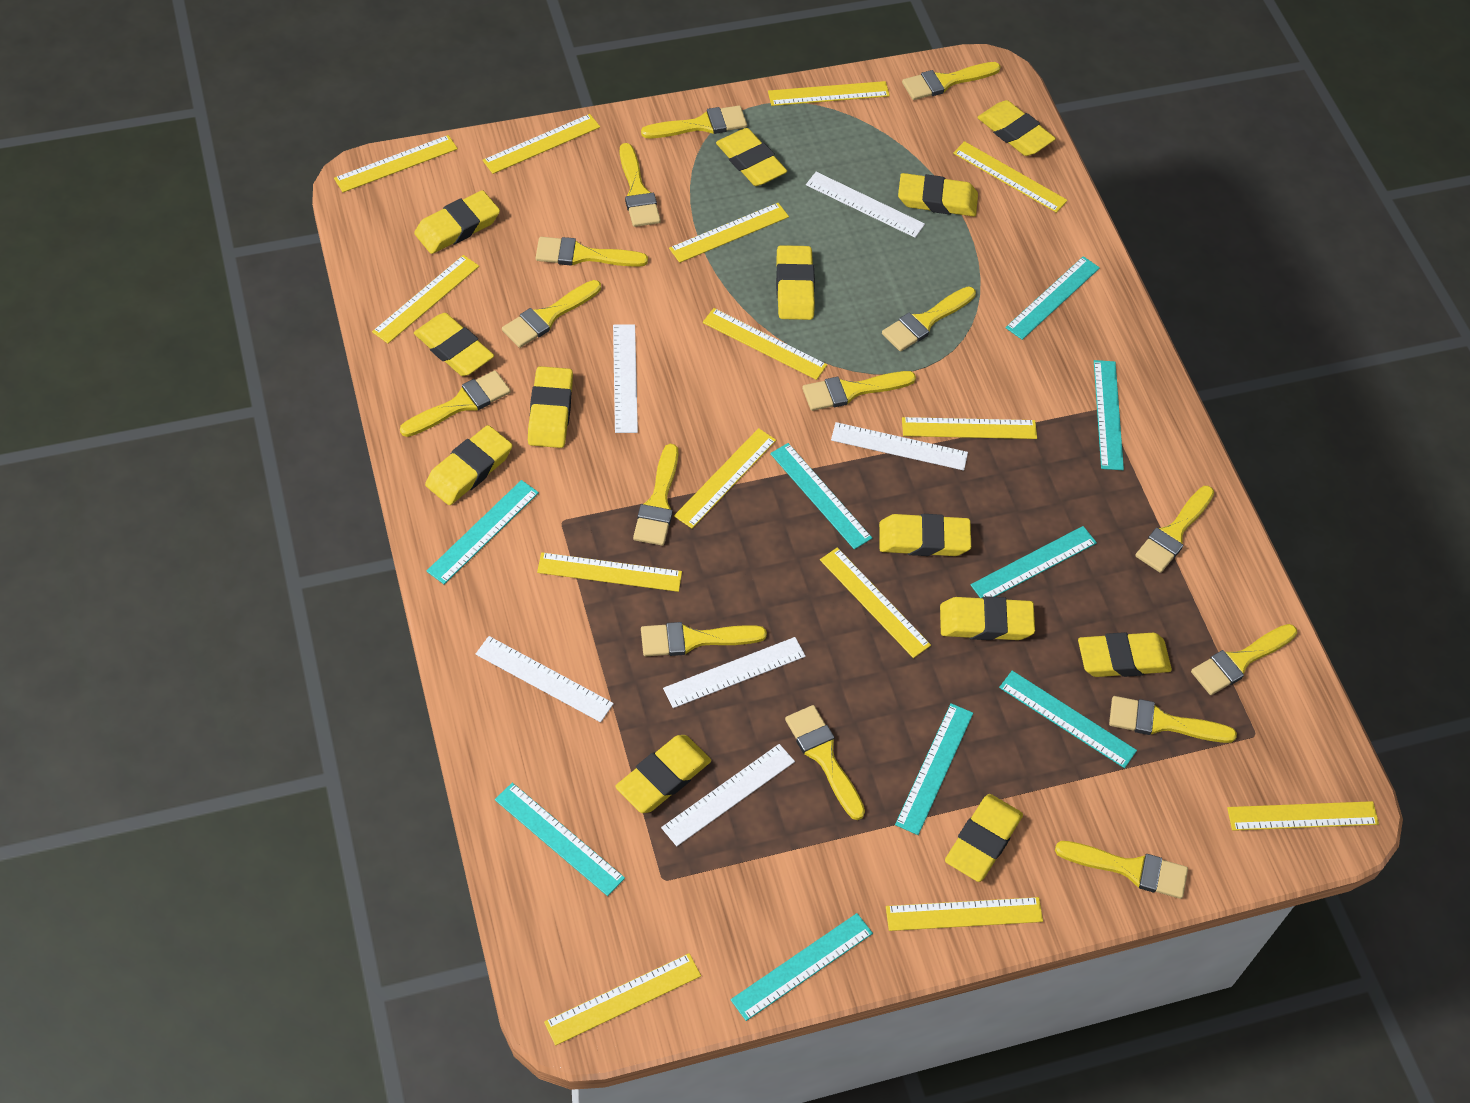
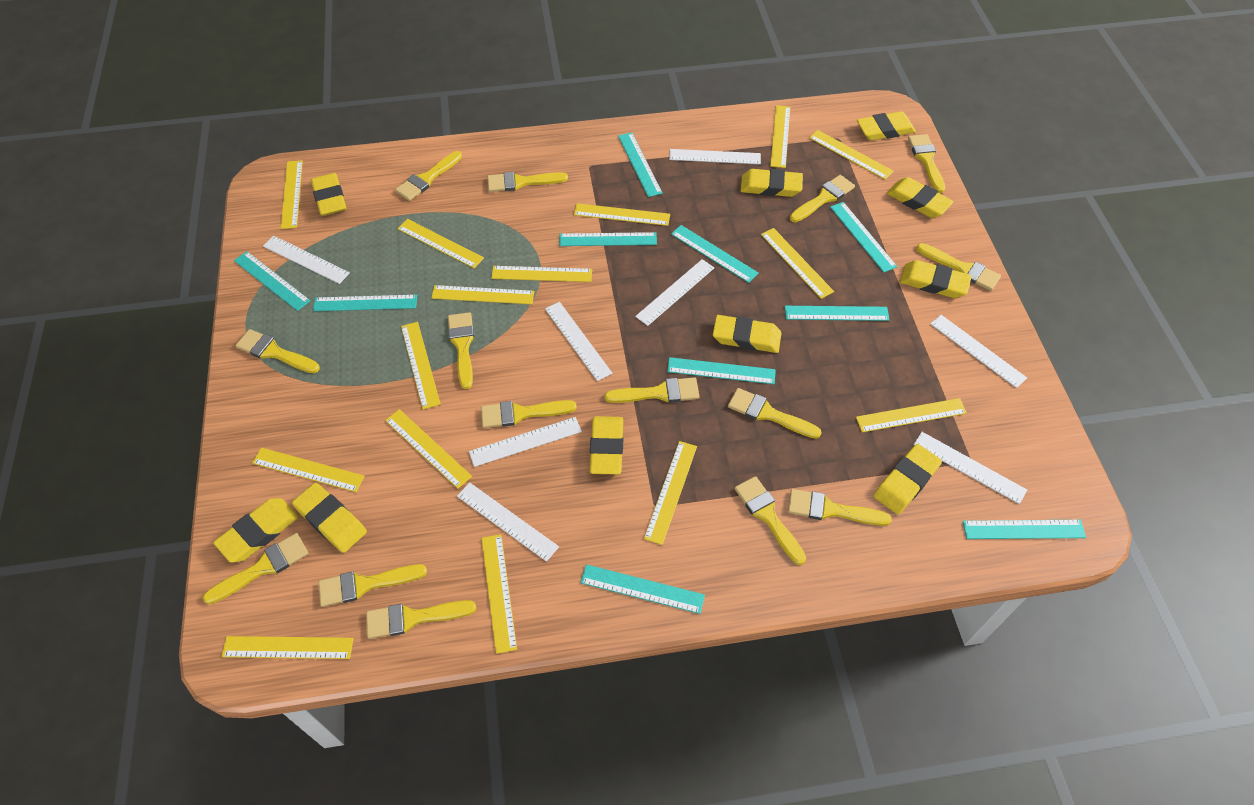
turquoise ruler: [426,480,539,584] [495,783,625,896] [731,913,873,1021] [770,443,872,549] [895,703,973,835] [970,526,1097,598] [999,671,1137,768] [1005,256,1100,340] [1094,360,1124,470] = 9 -> [234,251,311,311] [313,295,417,311] [559,232,657,246] [580,564,705,614] [618,132,663,197] [667,357,776,384] [671,225,758,283] [785,306,889,321] [830,202,898,273] [963,520,1086,539] = 10
white ruler: [476,636,614,722] [613,324,638,433] [661,744,795,846] [663,637,806,708] [806,172,925,238] [831,422,968,471] = 6 -> [263,236,350,284] [457,482,559,562] [469,417,582,467] [545,302,612,381] [635,259,714,326] [669,149,761,164] [913,432,1027,504] [930,315,1027,388] = 8
yellow eraser: [414,190,500,254] [414,313,494,376] [425,425,512,505] [528,366,573,448] [615,735,711,813] [716,128,787,186] [776,245,815,320] [879,514,971,556] [898,173,978,217] [940,596,1035,640] [945,794,1023,882] [977,100,1056,156] [1078,632,1172,677] = 13 -> [213,498,299,563] [292,483,367,553] [311,173,347,216] [590,416,623,475] [713,315,781,353] [741,169,803,197] [857,111,916,141] [874,444,942,514] [887,177,954,218] [900,260,972,298] = 10
yellow ruler: [334,135,458,192] [372,255,479,344] [482,114,600,174] [537,552,682,592] [544,953,701,1046] [669,203,789,263] [674,428,776,529] [703,308,827,380] [768,81,890,106] [820,547,931,658] [886,897,1043,931] [902,417,1037,439] [953,141,1068,213] [1227,801,1379,831] = 14 -> [221,636,354,659] [252,447,365,492] [281,160,303,229] [385,409,472,489] [397,219,484,268] [401,322,441,409] [431,285,534,304] [481,534,517,654] [491,266,592,282] [574,203,670,226] [644,441,697,545] [761,228,834,299] [770,105,790,168] [809,130,894,180] [856,398,967,433] = 15

